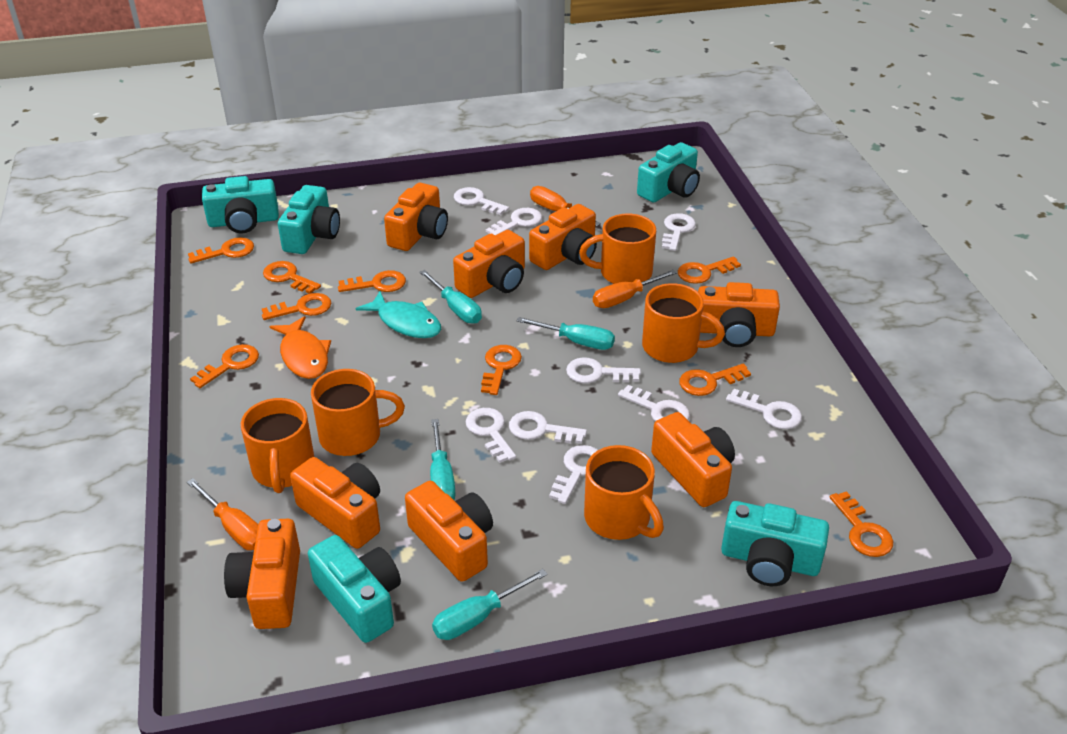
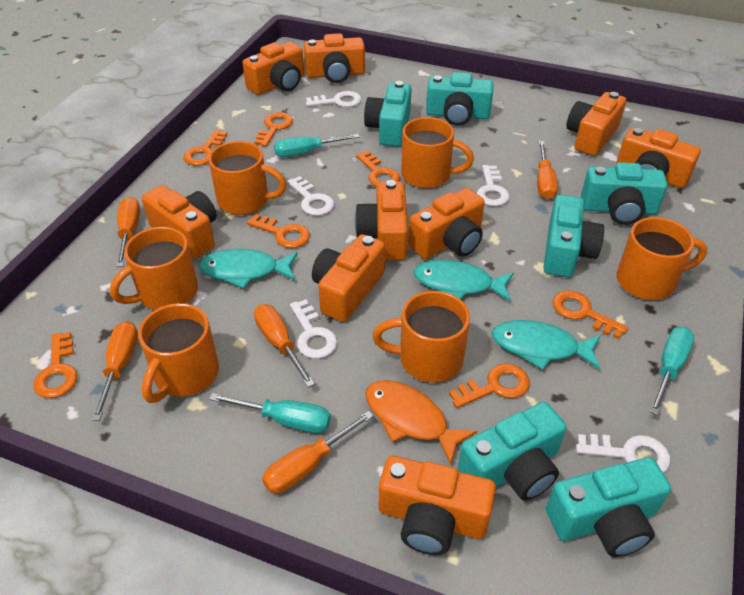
orange camera: [224,519,300,629] [290,457,380,549] [384,183,448,251] [405,481,493,582] [453,230,525,298] [529,204,597,270] [651,412,735,507] [698,282,780,347] = 8 -> [142,185,217,258] [243,42,304,95] [304,33,365,83] [312,234,385,322] [355,180,408,260] [379,455,496,555] [408,188,485,259] [566,92,626,156] [616,127,701,188] = 9
orange key: [188,237,254,263] [190,344,259,388] [262,293,331,320] [263,261,321,294] [338,270,406,292] [481,345,522,395] [678,256,741,284] [679,363,751,396] [830,491,893,557] = 9 -> [33,332,77,398] [183,130,228,166] [246,214,310,248] [254,112,293,146] [356,151,400,187] [449,363,530,408] [553,290,628,339] = 7
orange mug: [241,398,314,493] [311,369,405,456] [579,214,656,284] [584,445,664,540] [642,283,725,363] = 5 -> [110,227,198,310] [138,303,219,403] [208,141,287,215] [372,291,470,383] [401,117,474,188] [616,217,707,300] = 6
orange screwdriver: [187,478,258,550] [530,186,601,226] [593,270,677,308] = 3 -> [92,321,138,421] [116,197,140,267] [254,304,315,387] [262,411,374,494] [537,141,558,199] = 5
turquoise camera: [202,176,279,233] [278,185,340,254] [308,535,401,643] [637,142,700,203] [721,501,829,586] = 5 -> [364,81,412,147] [426,72,494,126] [458,402,566,501] [543,195,604,277] [546,457,671,557] [581,162,668,225] = 6
turquoise fish: [355,291,441,338] = 1 -> [199,249,298,289] [414,260,514,301] [492,320,601,370] = 3
turquoise screwdriver: [420,270,482,324] [430,419,456,500] [432,569,548,640] [516,317,615,350] = 4 -> [209,393,331,433] [274,134,359,157] [650,327,694,415] = 3
white key: [454,187,509,215] [466,408,516,463] [486,208,542,235] [509,411,587,444] [549,445,598,504] [566,358,641,383] [618,385,690,421] [662,213,696,251] [726,389,802,429] = 9 -> [287,176,334,216] [290,300,337,359] [306,91,361,107] [477,165,510,206] [576,434,670,473] = 5

